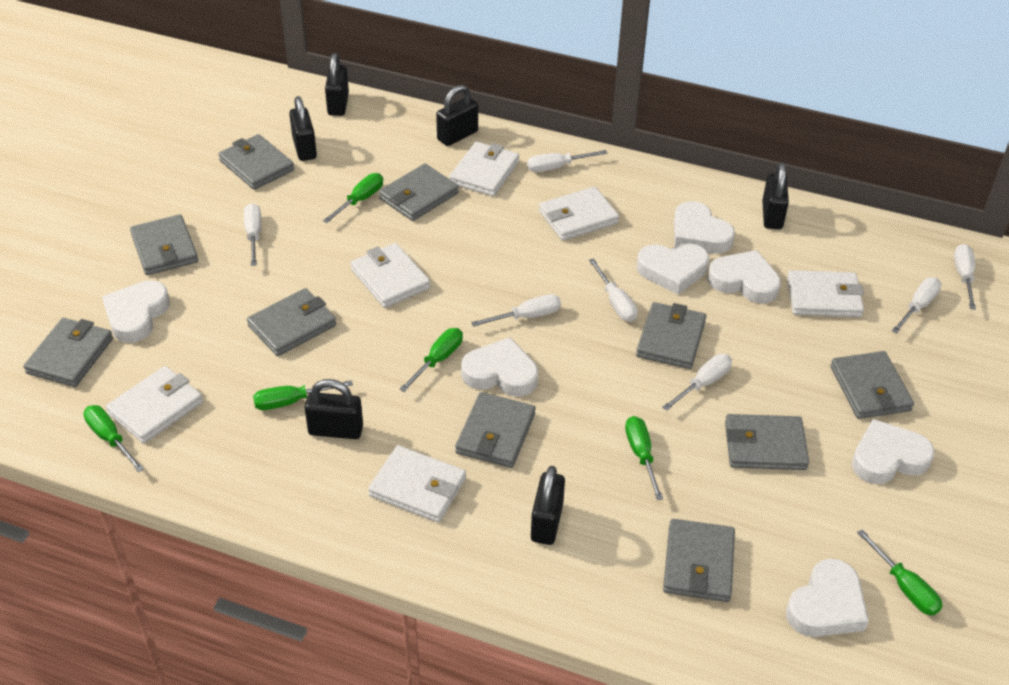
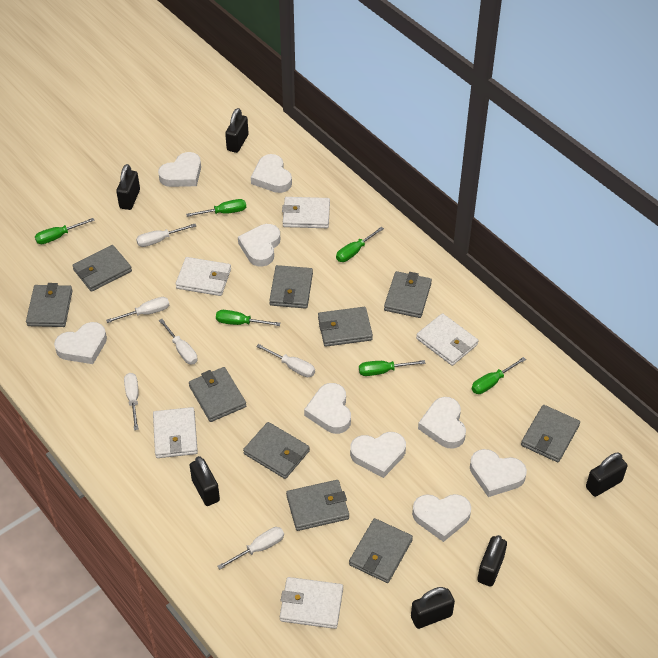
white heart: [102,280,170,343] [461,337,538,397] [637,243,709,295] [674,201,735,254] [707,250,781,304] [786,559,869,637] [852,419,934,484] = 7 -> [54,322,107,364] [158,152,201,187] [238,224,280,267] [251,154,292,193] [304,383,351,434] [350,432,406,478] [412,494,471,542] [418,397,466,449] [470,449,527,497] = 9
white screwdriver: [244,203,261,266] [471,294,561,327] [527,150,607,172] [589,258,638,322] [662,354,732,411] [892,277,941,333] [954,244,976,310] = 7 -> [106,297,169,323] [124,373,139,430] [136,224,196,247] [159,319,198,365] [217,527,284,570] [256,344,315,377] = 6
white wallet: [106,366,203,443] [350,243,430,308] [368,445,466,522] [449,142,519,196] [539,187,619,241] [787,270,864,317] = 6 -> [153,407,198,458] [175,257,231,296] [280,577,343,629] [282,197,330,228] [416,313,478,366] = 5

